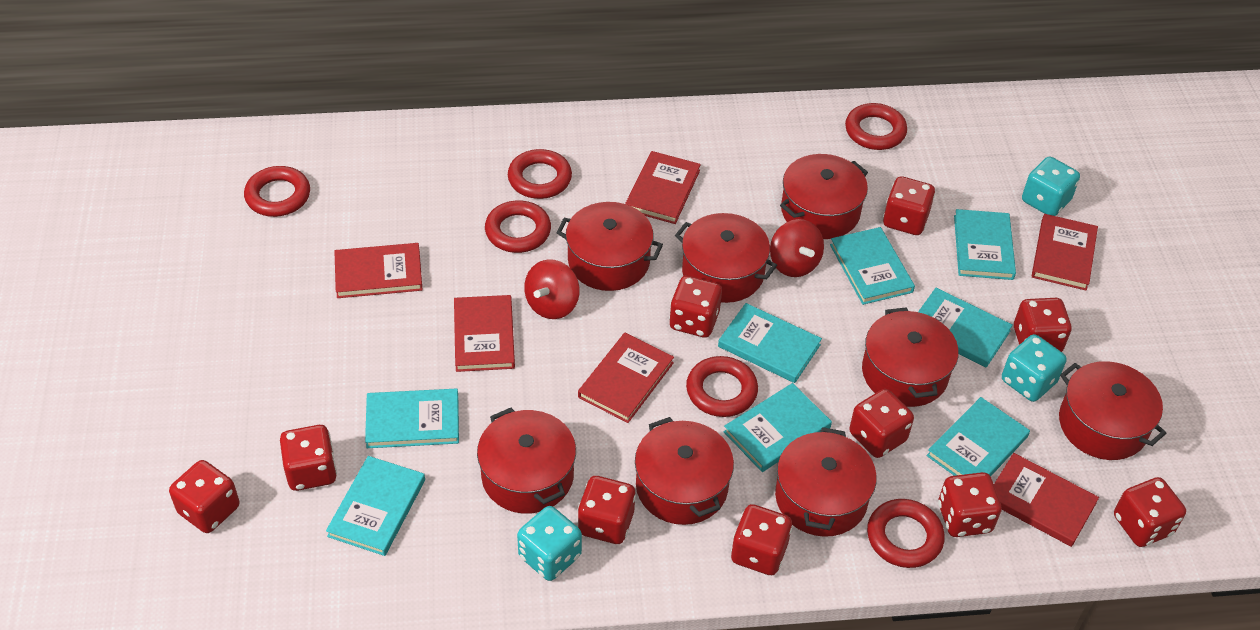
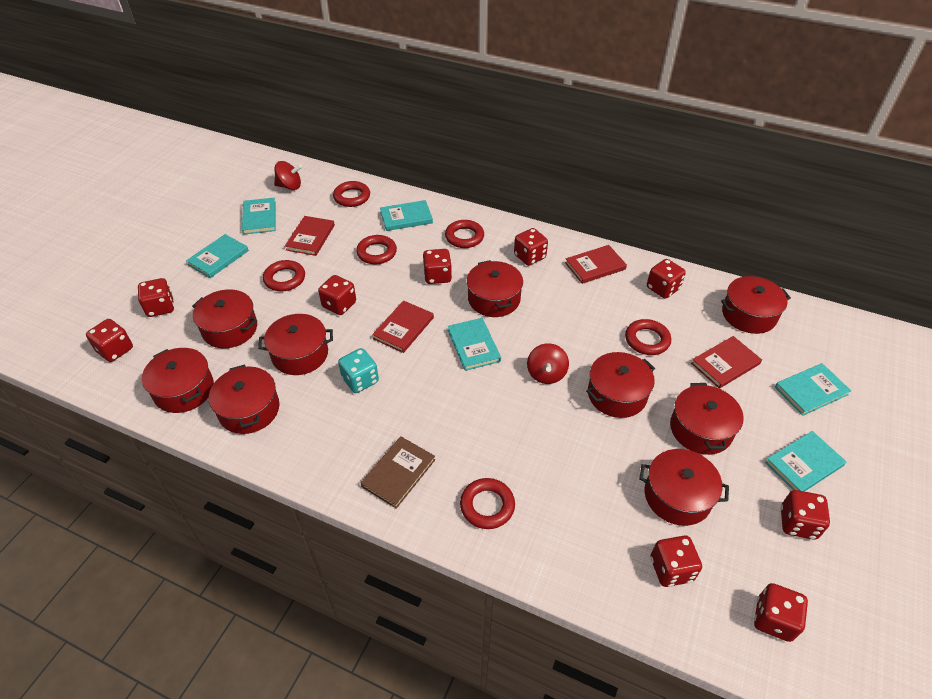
brown book: none = 0 -> [361,437,435,509] = 1
red book: [334,243,423,298] [454,295,515,372] [578,333,674,423] [625,151,701,224] [994,453,1099,547] [1032,214,1098,291] = 6 -> [285,216,335,256] [372,300,434,353] [565,245,627,284] [691,336,762,389] = 4
red dice: [169,460,239,533] [280,425,337,491] [578,476,636,544] [669,276,722,338] [731,504,792,575] [849,389,914,458] [883,176,935,235] [938,472,1002,537] [1014,298,1072,352] [1114,477,1186,547] = 10 -> [86,319,133,362] [138,278,174,317] [318,275,356,315] [423,249,452,284] [514,228,548,266] [647,259,686,299] [651,535,702,587] [754,583,808,642] [781,490,830,540] = 9
red pot: [477,408,576,514] [556,202,663,291] [635,417,734,525] [675,213,777,303] [775,427,877,537] [780,154,868,239] [862,307,958,407] [1059,361,1166,460] = 8 -> [142,348,214,413] [192,289,257,348] [209,365,279,434] [258,314,333,375] [467,260,523,317] [586,352,655,418] [639,449,729,526] [670,383,743,455] [721,276,791,334] = 9
turquoise book: [326,456,425,556] [365,389,459,448] [718,303,822,383] [724,383,832,472] [830,227,915,305] [918,288,1013,368] [926,397,1030,477] [954,209,1016,280] = 8 -> [186,234,249,278] [242,198,276,235] [380,200,433,231] [448,318,501,371] [765,431,847,492] [775,363,851,416] = 6
turquoise dice: [517,506,582,581] [1002,334,1066,402] [1022,157,1080,216] = 3 -> [338,348,379,393] = 1

